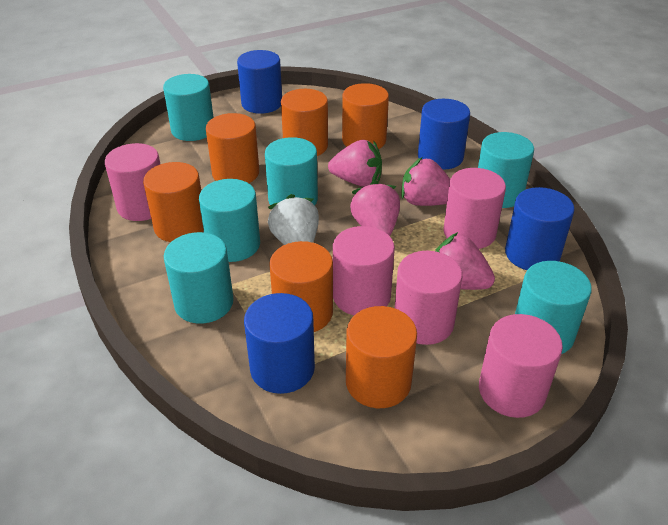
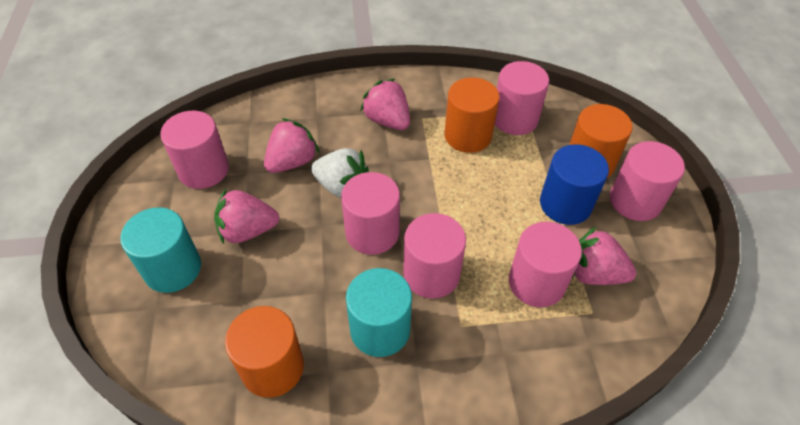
blue cylinder: [237,50,282,114] [244,293,315,394] [418,99,470,170] [505,187,575,270] = 4 -> [540,144,609,225] = 1
orange cylinder: [143,162,204,242] [206,113,259,183] [269,241,333,332] [281,89,328,156] [342,83,389,149] [346,306,417,408] = 6 -> [225,306,304,398] [444,77,500,153] [569,104,633,178] = 3
pink cylinder: [105,143,160,221] [333,226,395,315] [395,251,462,345] [443,168,506,249] [479,314,563,418] = 5 -> [160,111,229,189] [341,172,400,255] [403,213,466,299] [495,61,549,135] [509,222,582,307] [610,141,685,221] = 6
turquoise cylinder: [163,74,214,141] [164,232,233,324] [199,179,260,262] [265,137,318,205] [478,132,534,208] [515,261,592,354] = 6 -> [120,207,201,293] [346,268,412,357] = 2

